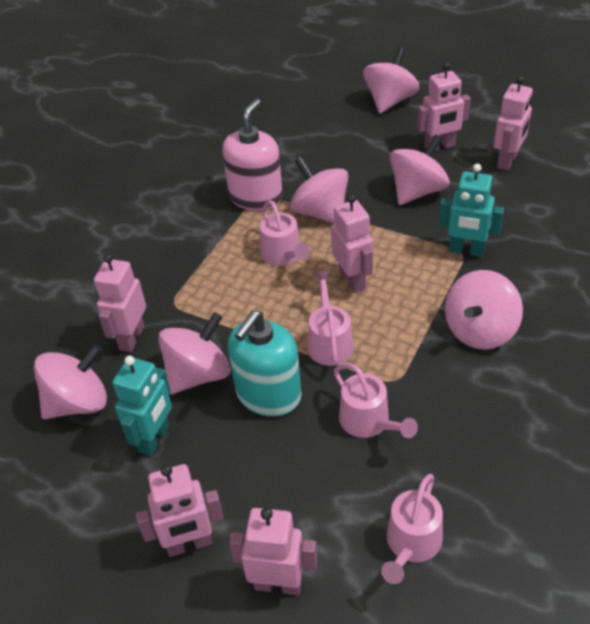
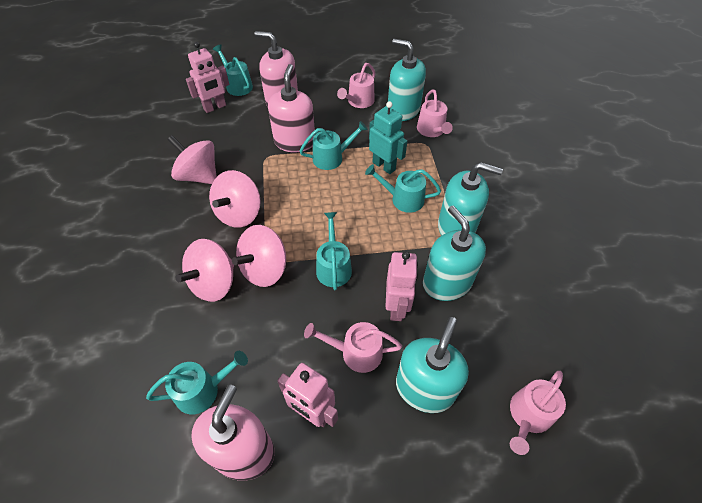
pink robot: [94,254,146,352] [136,464,224,557] [229,508,318,595] [331,194,373,293] [417,62,471,151] [494,76,533,171] = 6 -> [186,42,229,113] [277,363,338,427] [385,252,418,321] = 3
pink soap dispenser: [222,99,283,211] = 1 -> [191,385,275,481] [255,31,298,107] [268,64,315,152] = 3
pink spinning top: [34,344,107,419] [158,312,230,394] [290,156,348,223] [363,47,420,114] [390,134,450,205] [445,270,523,349] = 6 -> [167,135,217,184] [175,239,234,302] [209,170,261,228] [232,225,286,287] = 4
turquoise robot: [113,356,172,456] [439,164,504,257] = 2 -> [369,101,407,174] = 1
turquoise soap dispenser: [228,310,302,417] = 1 -> [388,39,426,121] [396,317,469,413] [423,206,486,301] [438,162,503,235] = 4
turquoise watering can: none = 0 -> [146,351,248,414] [213,45,253,96] [300,121,368,170] [316,212,352,290] [365,164,441,213] = 5

